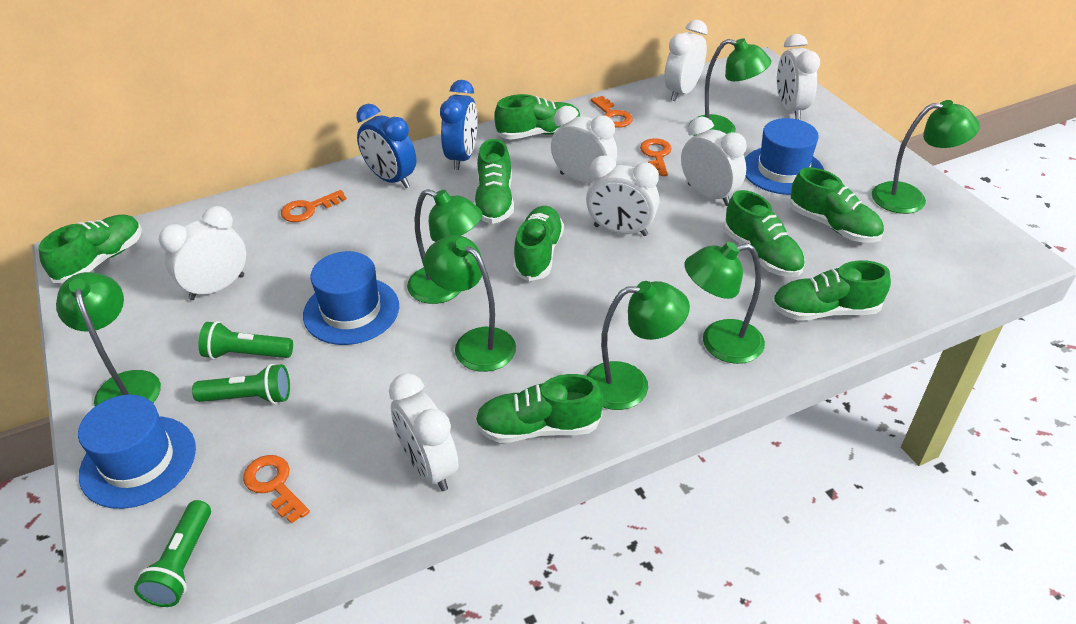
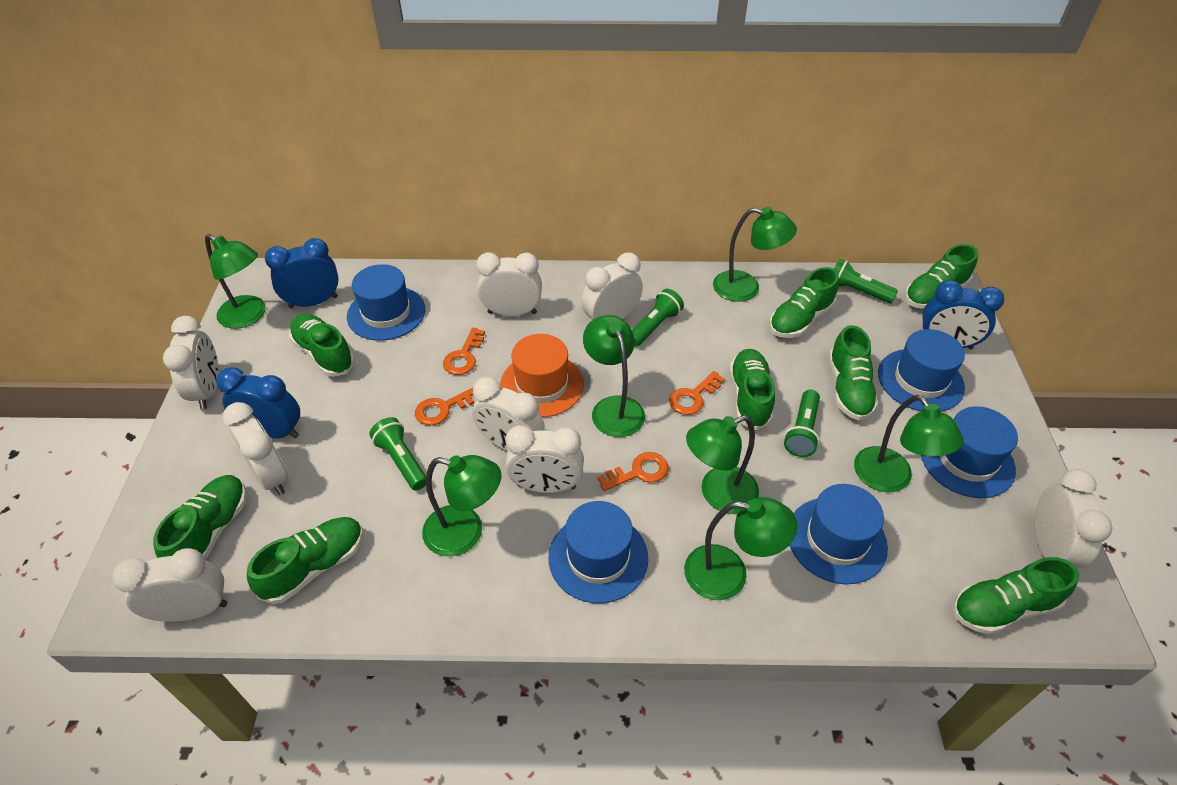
blue clock: [356,104,416,188] [440,80,478,170] = 2 -> [216,367,300,438] [265,238,338,308] [923,280,1004,349] = 3
blue hat: [78,395,196,509] [303,251,399,345] [745,118,824,195] = 3 -> [347,264,425,341] [548,501,648,603] [790,484,888,585] [878,329,965,412] [921,406,1018,498] = 5
green flashlight: [134,500,211,607] [192,364,290,404] [198,321,293,359] = 3 -> [369,417,426,491] [632,289,684,347] [784,390,820,457] [834,259,898,303] = 4
orange hat: none = 0 -> [500,334,584,417] = 1
white clock: [159,206,246,300] [389,373,459,491] [551,106,617,183] [586,156,659,236] [664,20,708,101] [681,117,747,206] [777,34,820,119] = 7 -> [113,548,227,622] [163,316,219,410] [223,402,288,495] [472,377,545,451] [476,252,542,317] [505,425,584,493] [582,253,643,320] [1035,469,1113,568] = 8

